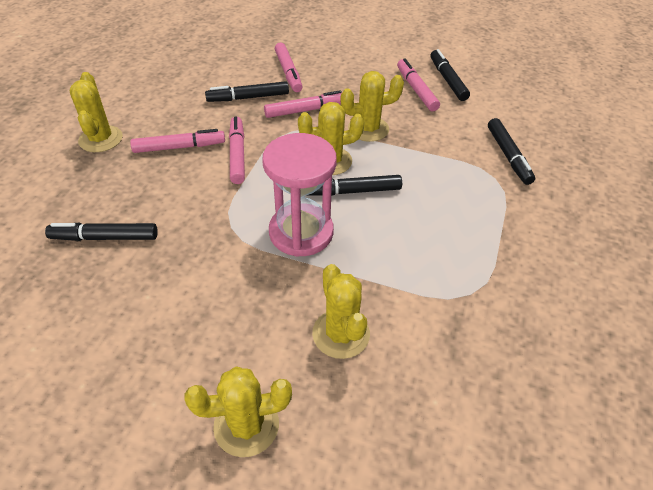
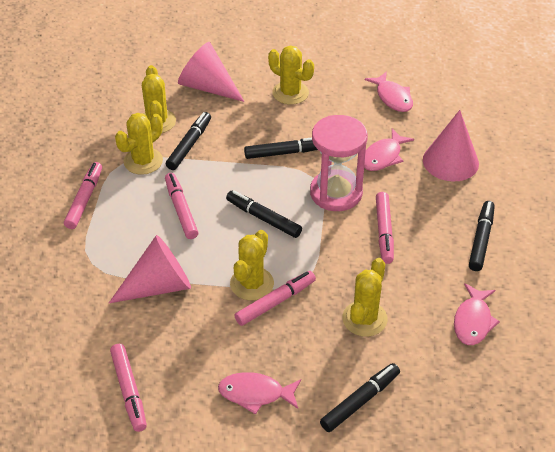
pink cone: none = 0 -> [109,235,191,303] [178,42,245,102] [423,110,479,181] = 3
pink fish: none = 0 -> [218,372,301,415] [364,128,414,171] [365,71,413,112] [454,283,500,345] = 4

